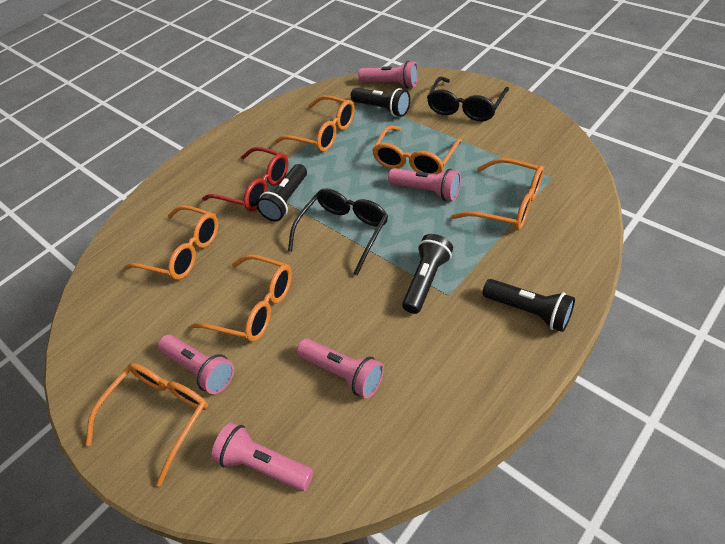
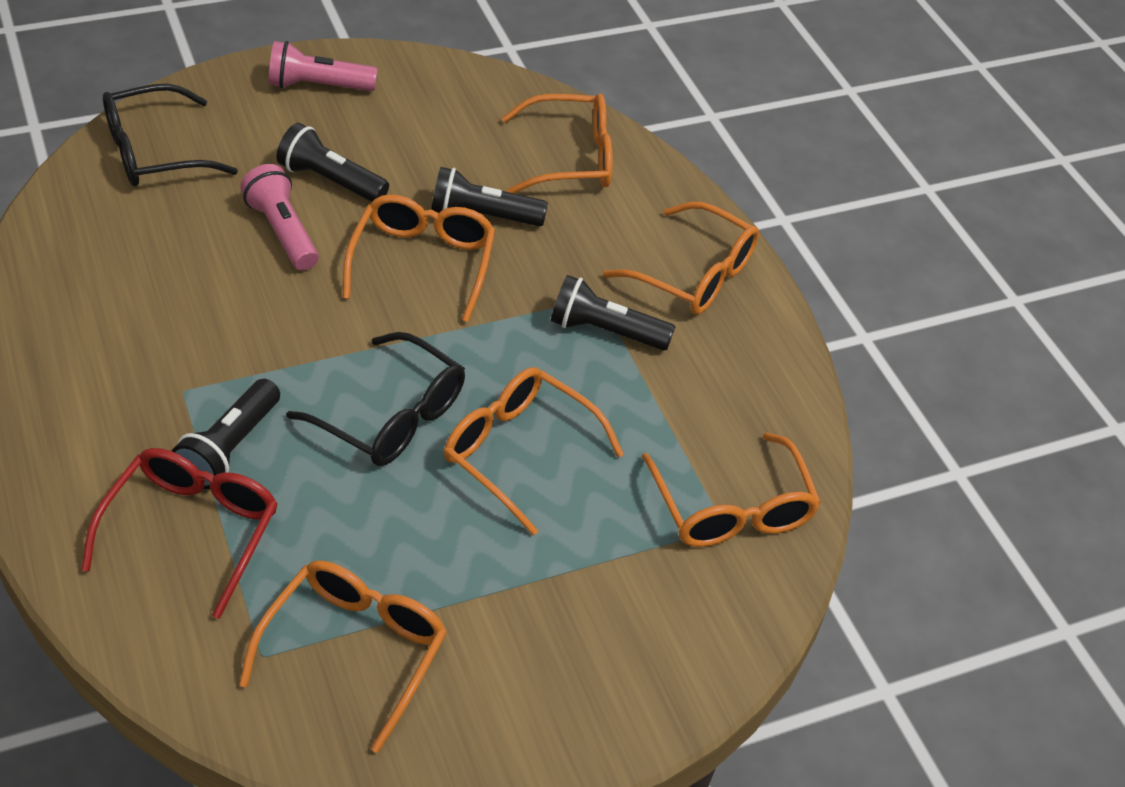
pink flashlight: [158,335,234,394] [211,422,314,491] [297,339,384,398] [358,61,418,88] [388,168,461,201] = 5 -> [240,164,319,270] [269,41,378,91] = 2

